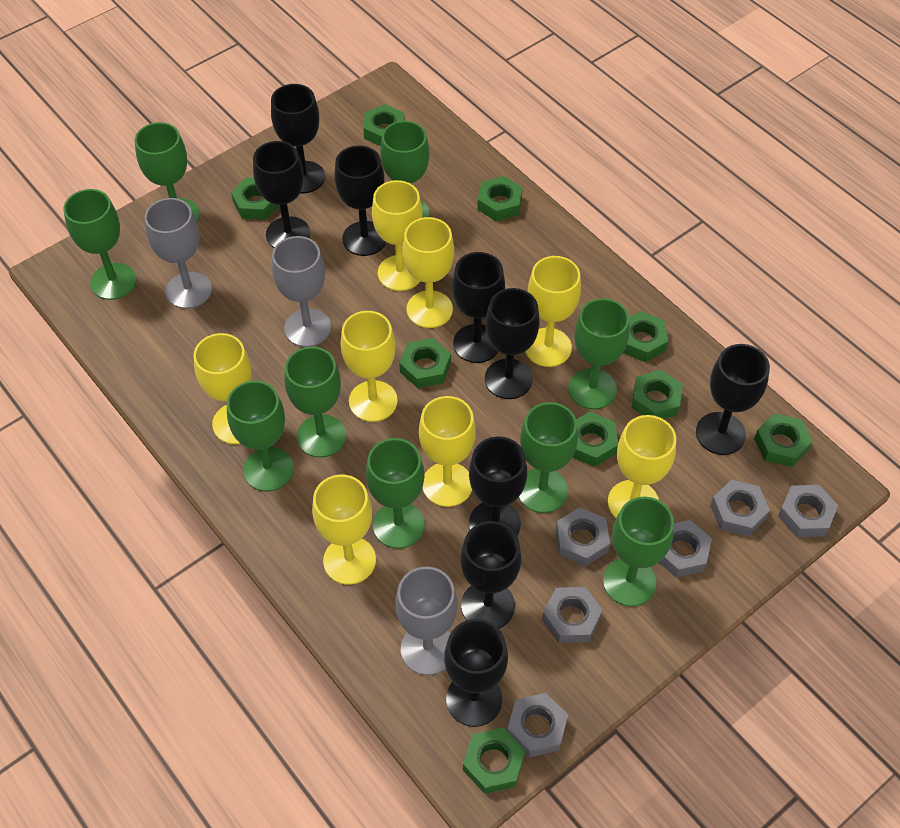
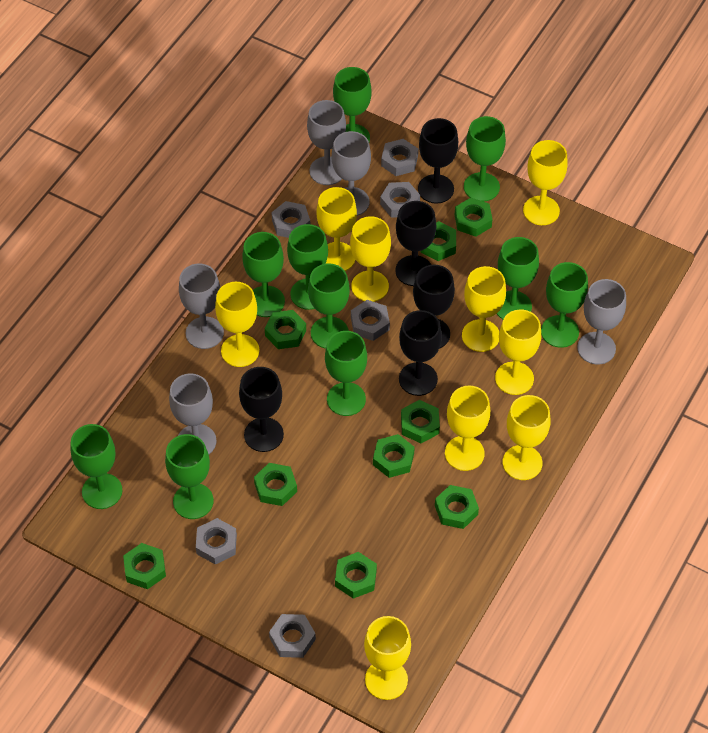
black goblet: [253,141,310,248] [271,84,325,193] [334,145,386,256] [444,619,508,727] [452,252,505,363] [461,521,521,629] [469,436,527,535] [485,288,540,399] [696,344,770,455] = 9 -> [239,367,284,452] [395,201,436,286] [399,310,442,396] [413,264,455,349] [418,118,458,204] = 5
green goblet: [63,189,137,300] [135,122,200,222] [227,381,294,491] [284,346,346,458] [366,438,425,549] [380,121,429,218] [519,402,578,513] [568,298,630,410] [603,497,674,607] = 9 -> [71,424,122,509] [165,434,214,519] [242,232,285,317] [287,224,328,310] [308,263,350,349] [325,331,367,416] [333,67,372,142] [464,116,506,201] [497,237,539,319] [541,262,588,348] = 10
grey goblet: [145,198,212,309] [272,236,331,347] [395,567,458,675] = 3 -> [169,373,216,454] [179,264,224,349] [307,100,346,185] [332,131,371,216] [577,279,626,365] = 5
yellow goblet: [194,333,251,444] [312,475,376,585] [341,311,398,422] [372,180,423,291] [403,217,454,328] [419,396,476,507] [525,256,581,367] [608,415,676,518] = 8 -> [215,282,259,367] [316,187,357,271] [350,216,391,302] [364,616,411,700] [445,386,490,471] [462,266,506,352] [495,310,541,395] [503,395,550,480] [523,140,568,225] = 9

